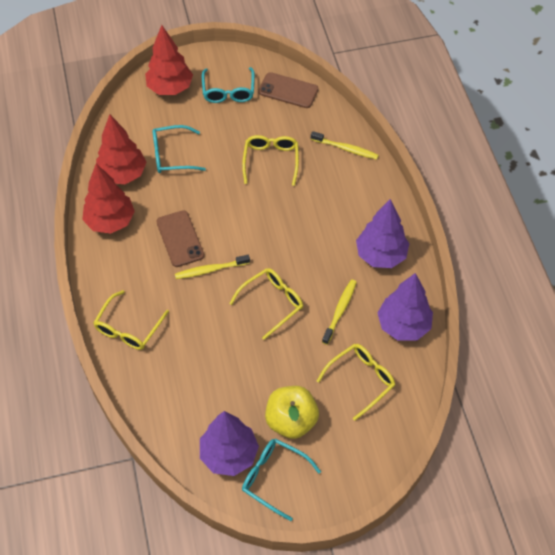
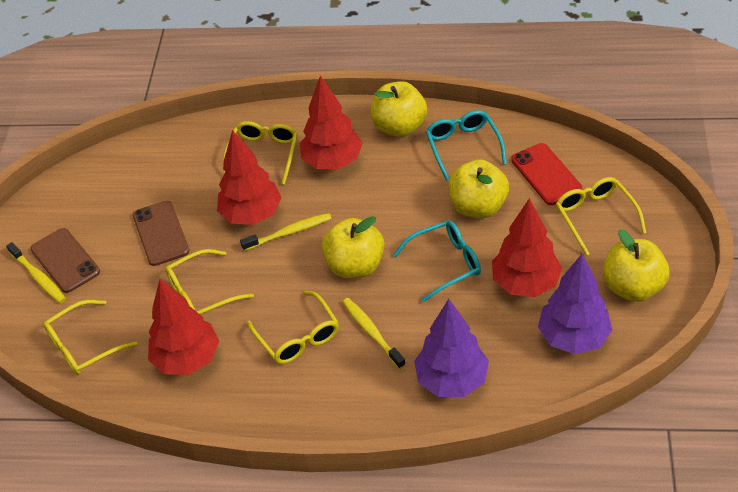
purple tree: [200,411,259,476] [356,199,409,268] [377,273,433,341] = 3 -> [414,299,489,397] [538,254,613,354] = 2
red phone: none = 0 -> [511,143,582,205] = 1
red tree: [82,164,135,234] [96,114,146,184] [145,25,193,95] = 3 -> [148,279,219,375] [217,130,282,225] [300,75,363,169] [492,198,562,297] = 4
turquoise glasses: [152,125,206,173] [202,67,255,103] [242,438,321,521] = 3 -> [393,220,481,302] [426,110,507,181] = 2
yellow apple: [265,386,319,439] = 1 -> [322,216,384,278] [371,81,427,137] [448,159,509,218] [603,229,670,302] = 4
yellow glasses: [93,290,169,350] [229,268,303,340] [242,135,299,186] [317,344,395,421] = 4 -> [43,300,138,375] [165,249,254,314] [223,121,298,184] [247,290,339,364] [556,177,646,256] = 5

